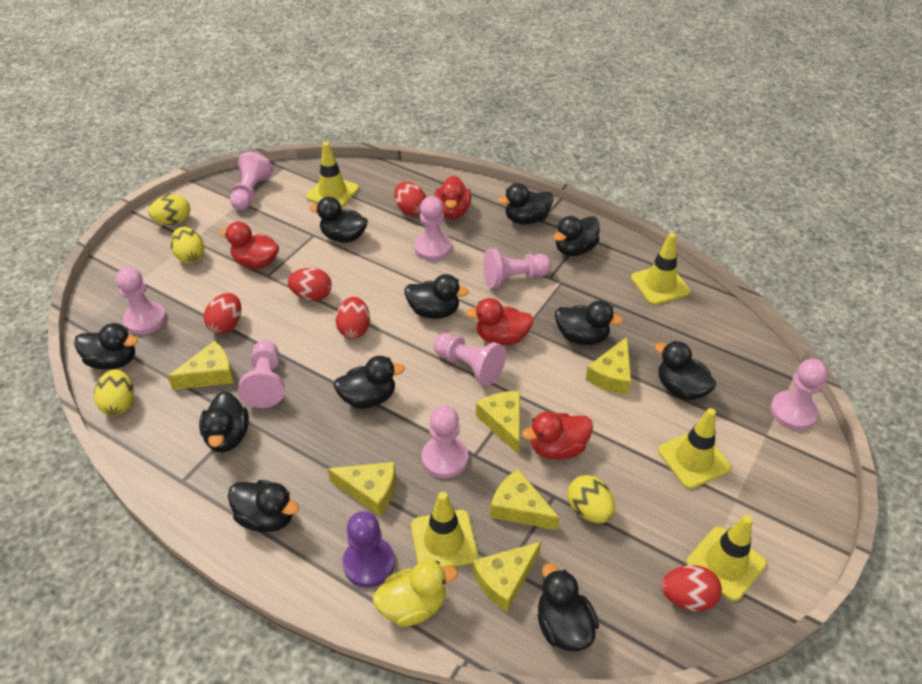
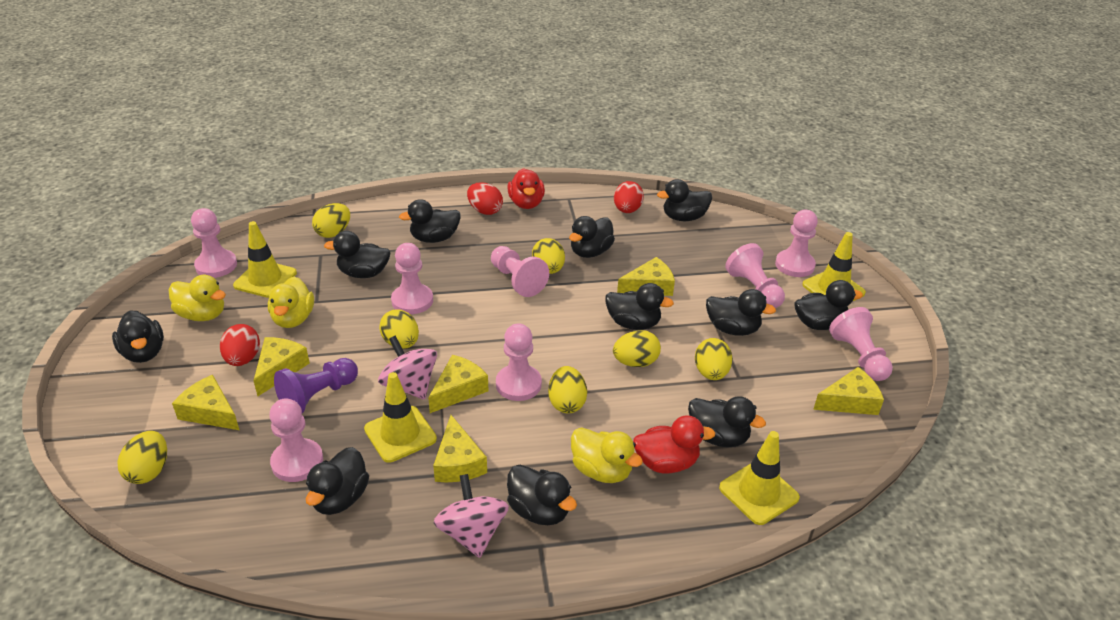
pink spinning top: none = 0 -> [378,336,437,400] [433,474,509,558] = 2
red duck: [219,222,279,269] [434,176,471,219] [466,298,534,345] [522,411,593,459] = 4 -> [507,168,545,209] [633,415,715,474] = 2
red egg: [204,293,241,334] [288,268,332,301] [335,297,370,339] [394,182,426,216] [661,565,722,611] = 5 -> [220,324,260,366] [467,182,503,215] [614,181,644,213] = 3
yellow duck: [373,560,458,627] = 1 -> [169,275,226,321] [268,277,314,328] [571,427,643,483] = 3
yellow egg: [94,369,134,415] [148,194,190,225] [170,227,204,263] [567,475,615,523] = 4 -> [117,431,167,484] [312,203,350,238] [379,310,419,349] [532,238,565,274] [548,366,587,413] [613,330,661,367] [695,338,733,380] = 7
yellow traffic cone: [306,142,359,208] [411,492,478,567] [631,233,690,305] [658,408,731,489] [686,515,766,601] = 5 -> [233,221,297,298] [364,372,437,463] [719,431,800,525] [802,232,866,301] = 4

